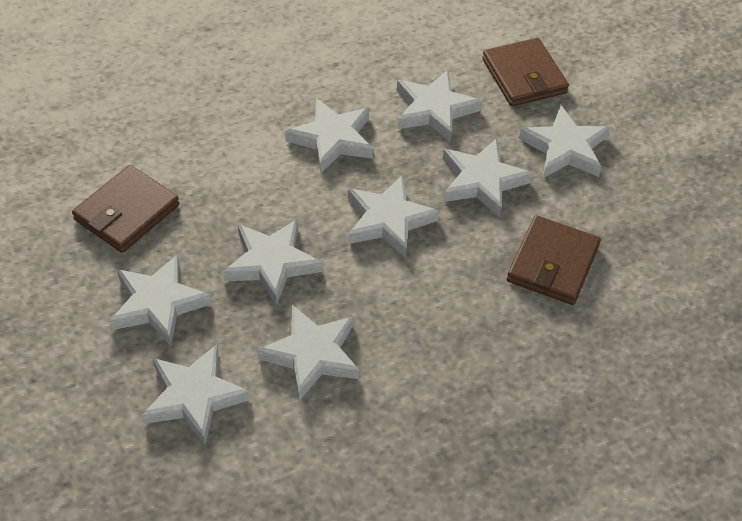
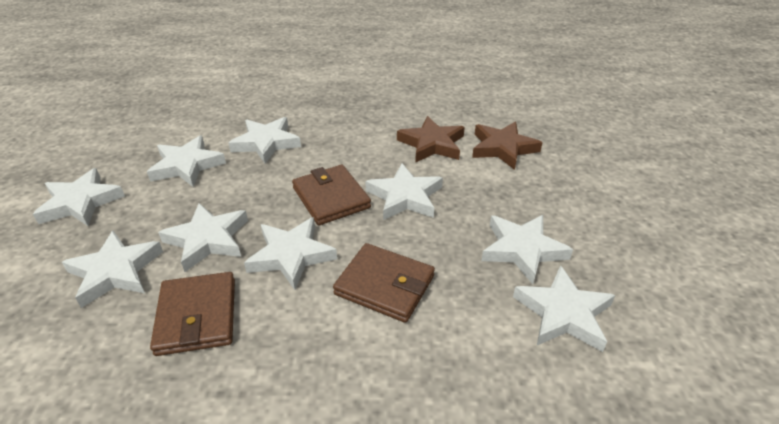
brown star: none = 0 -> [397,116,465,163] [472,122,543,170] = 2

